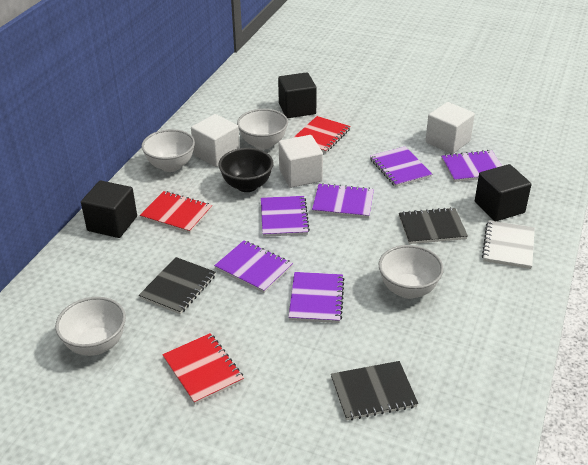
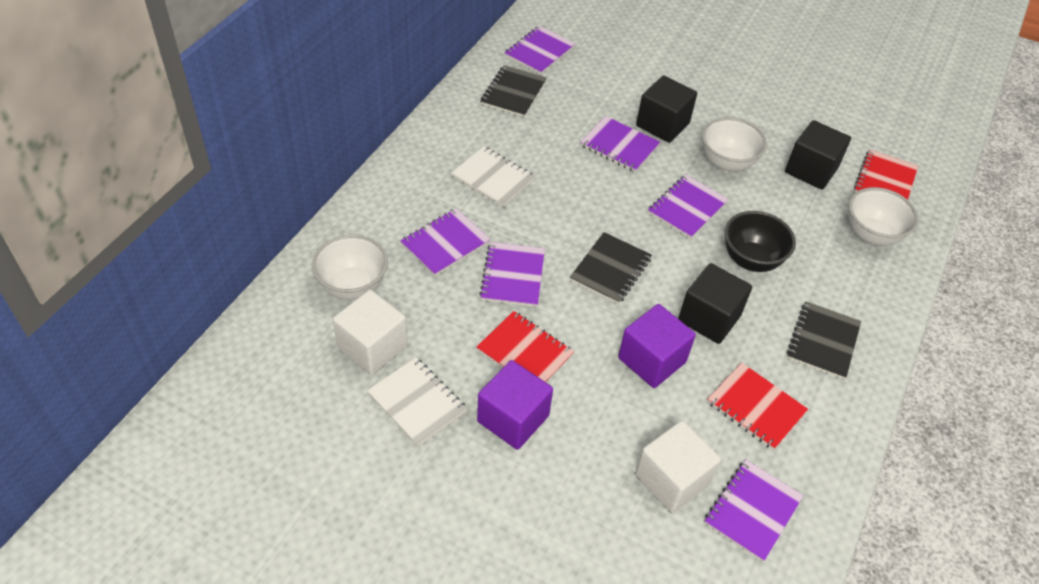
purple cube: none = 0 -> [477,360,553,450] [618,304,696,388] = 2
white bowl: [55,297,126,356] [141,129,195,172] [237,109,288,150] [379,245,444,299] = 4 -> [312,235,388,300] [702,117,767,172] [848,187,918,246] = 3
white cube: [191,114,240,167] [279,135,323,188] [425,102,475,154] = 3 -> [333,290,407,375] [635,421,721,514] = 2
white notebook: [482,220,535,269] = 1 -> [367,357,467,447] [451,146,536,208] = 2

